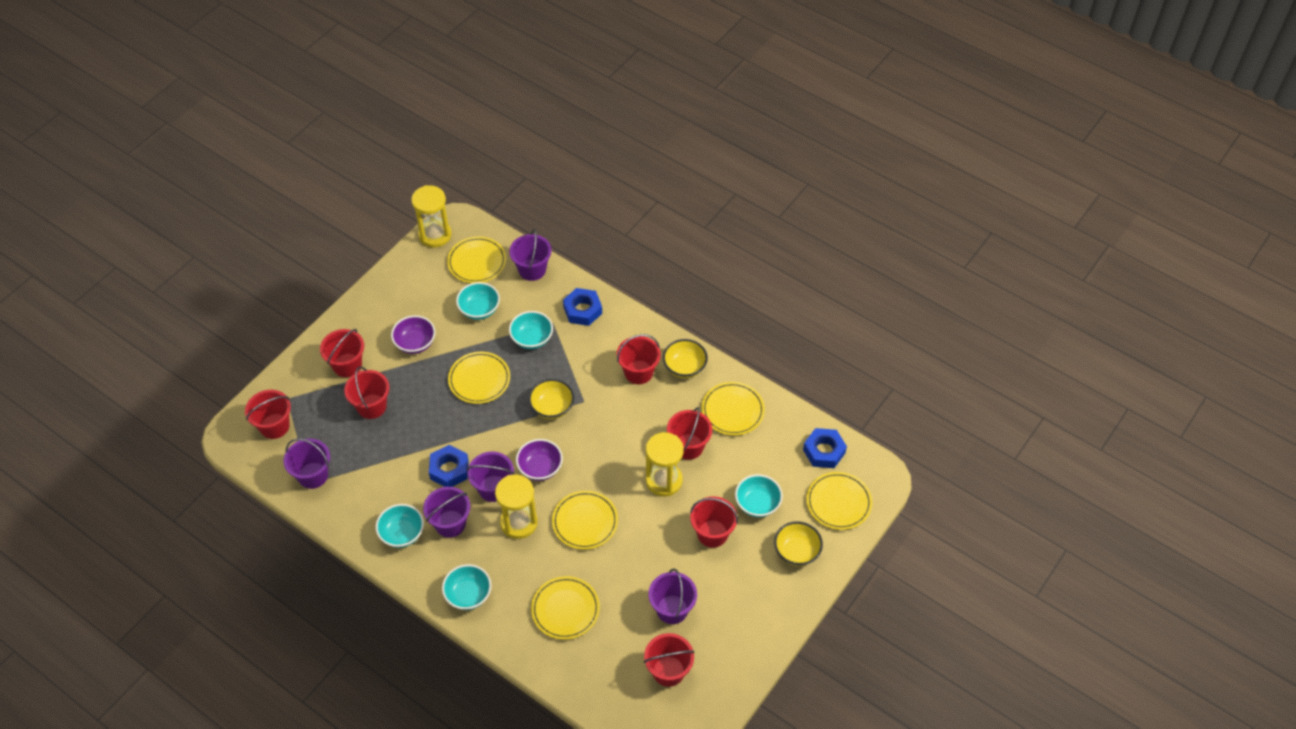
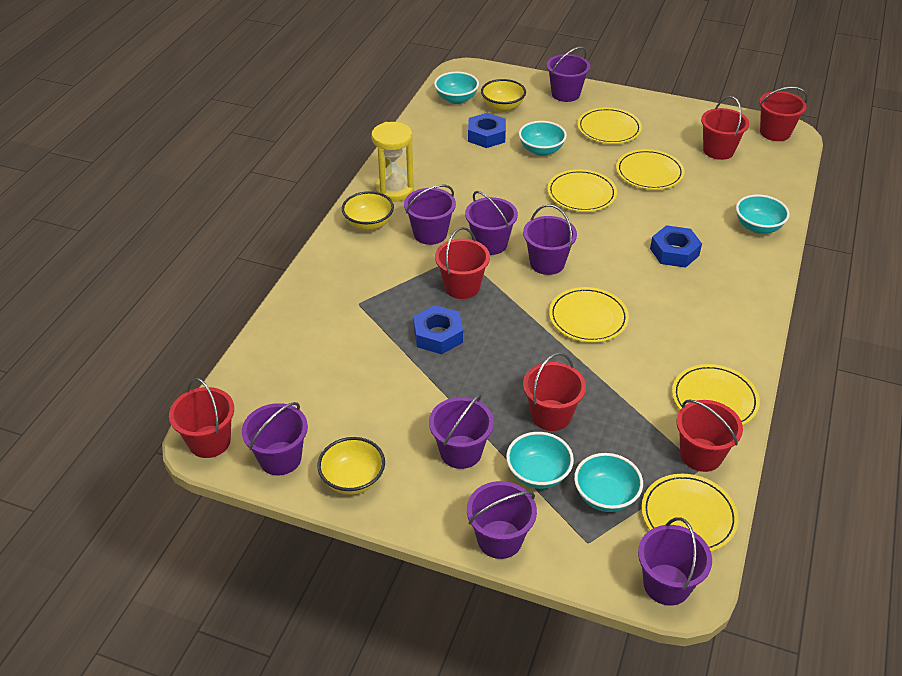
purple bowl: [391,315,436,354] [516,439,563,481] = 2 -> none = 0
purple bucket: [284,438,330,489] [423,487,470,538] [467,452,515,502] [509,229,551,281] [648,569,697,624] = 5 -> [242,402,308,475] [404,185,456,245] [429,394,494,469] [465,191,518,255] [467,481,537,559] [523,204,577,275] [547,47,590,102] [638,517,712,606] = 8
red bucket: [245,390,291,439] [320,329,364,377] [344,366,389,419] [617,334,661,384] [644,633,695,687] [667,407,712,460] [690,496,738,548] = 7 -> [169,378,234,458] [435,227,490,299] [523,352,586,431] [677,400,743,472] [701,96,749,160] [759,87,808,141] = 6
yellow hourglass: [411,185,451,248] [495,475,538,539] [646,432,684,497] = 3 -> [371,122,414,202] = 1

